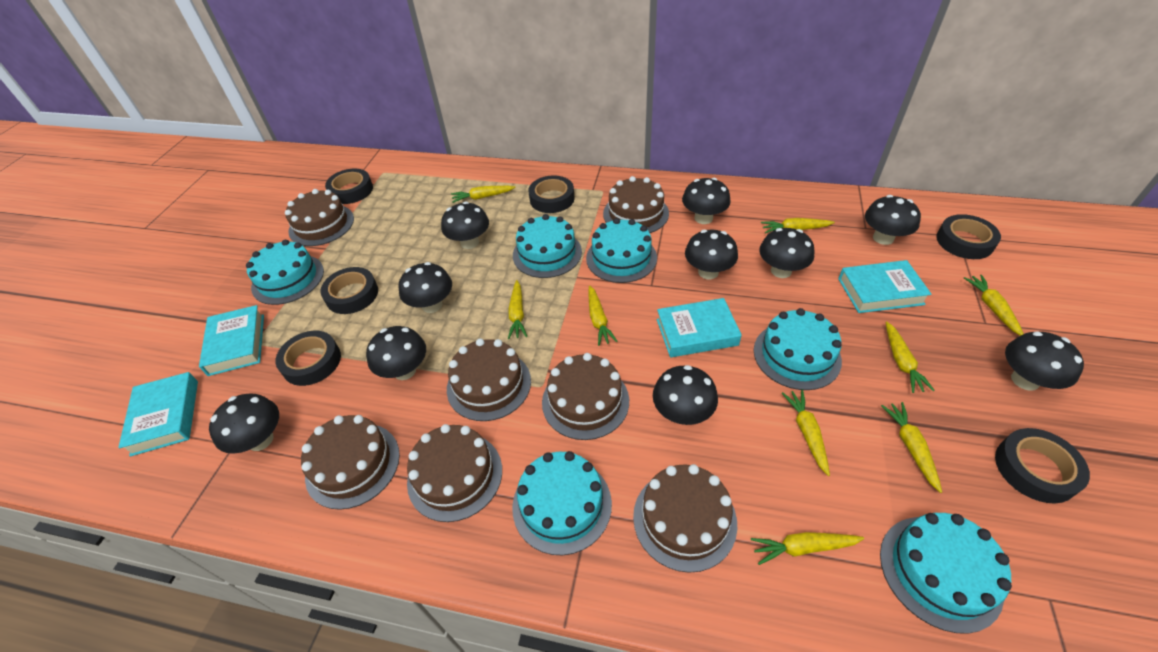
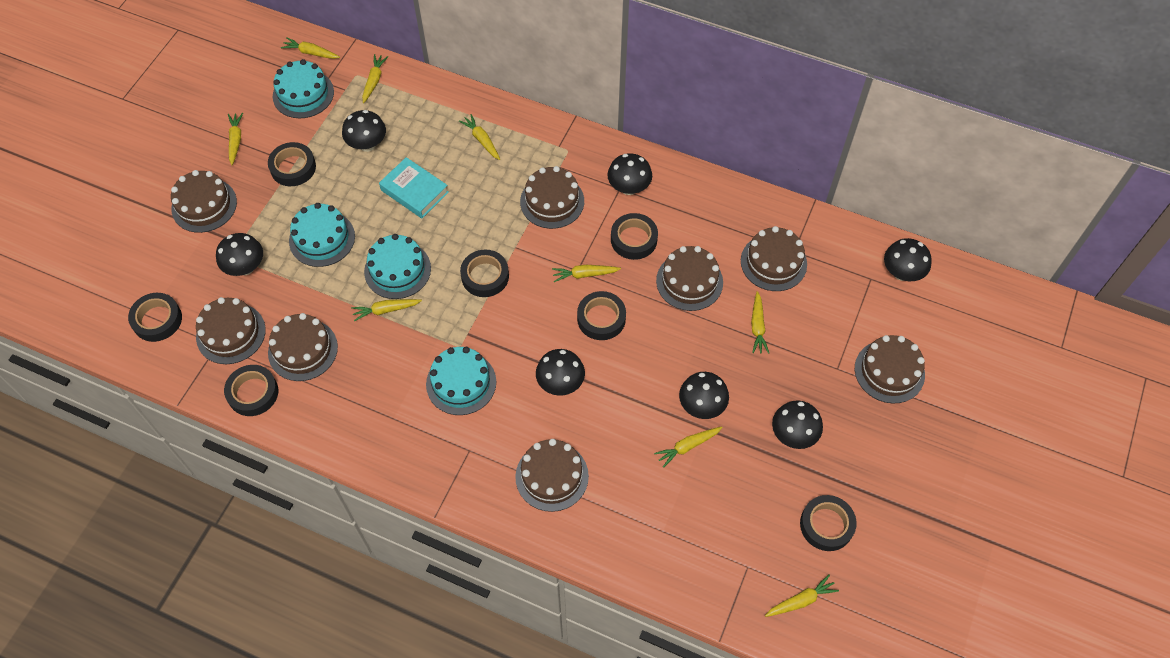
black mushroom: [209,393,279,454] [366,326,426,380] [399,262,452,313] [441,201,489,249] [653,365,718,425] [682,178,731,224] [685,230,738,279] [759,228,815,278] [865,195,921,245] [1005,331,1084,391] = 10 -> [216,233,263,276] [342,110,386,152] [536,349,585,396] [607,153,652,195] [679,372,729,419] [772,400,823,449] [884,238,932,281] = 7
black tape: [275,331,341,386] [320,267,378,314] [325,168,373,204] [528,175,575,213] [936,214,1001,259] [995,428,1090,503] = 6 -> [128,293,182,342] [224,365,278,416] [268,142,316,186] [460,250,509,297] [577,291,626,340] [611,213,658,260] [800,495,857,551] = 7
brown cake: [285,189,354,246] [301,415,400,510] [407,424,502,522] [447,338,531,421] [542,353,629,440] [603,176,669,233] [633,464,737,573] = 7 -> [171,170,237,233] [196,297,266,364] [268,313,338,381] [515,439,589,512] [520,166,584,229] [656,246,723,311] [741,226,807,291] [855,335,925,403] = 8
turquoise book: [118,372,198,457] [199,305,264,376] [657,298,742,357] [838,260,932,313] = 4 -> [379,157,449,218] = 1
turquoise cake: [246,240,324,305] [512,451,612,555] [513,214,582,278] [586,218,657,283] [754,308,842,390] [880,513,1012,634] = 6 -> [273,59,334,118] [289,203,355,267] [364,234,431,299] [426,347,496,415] = 4

